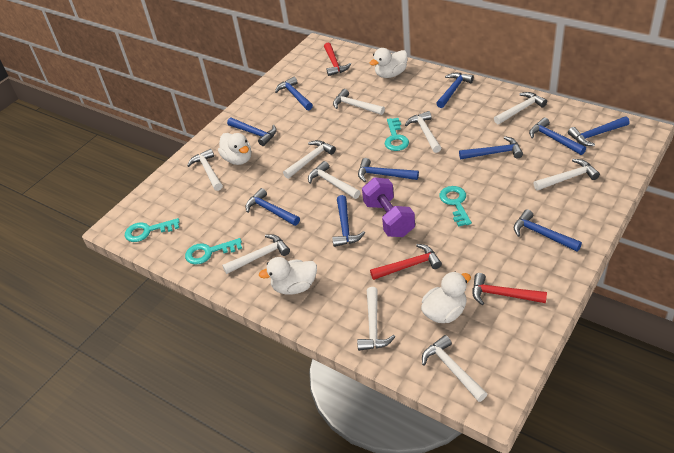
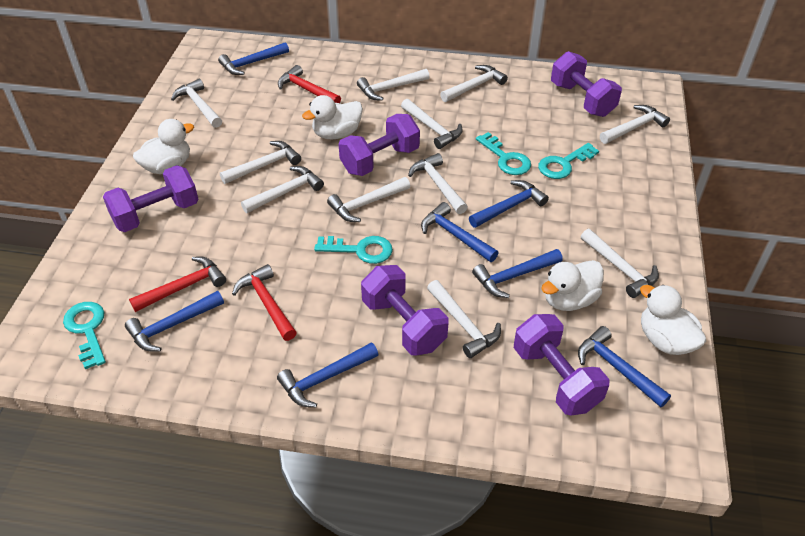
blue hammer: [227,118,277,146] [245,188,300,226] [275,77,313,110] [332,195,365,247] [358,158,419,182] [436,73,474,108] [459,136,523,159] [514,209,582,252] [529,118,586,155] [568,116,630,146] = 10 -> [125,291,224,352] [218,42,289,75] [277,342,378,407] [421,202,499,262] [469,180,549,228] [472,249,563,298] [578,326,671,407] = 7
purple dumbbell: [362,177,415,237] = 1 -> [103,165,198,232] [339,114,420,176] [361,265,448,355] [514,314,610,416] [551,51,622,117] = 5
white hammer: [187,149,223,191] [222,234,290,274] [283,140,336,179] [308,161,360,199] [333,89,385,115] [357,287,395,351] [405,111,441,153] [422,335,487,402] [494,92,547,124] [534,159,600,190] = 10 -> [171,79,222,128] [220,141,301,184] [241,166,324,213] [327,177,410,222] [357,69,429,101] [401,99,463,149] [408,153,468,214] [427,280,501,358] [440,65,508,102] [581,229,659,298] [600,105,670,144] = 11

